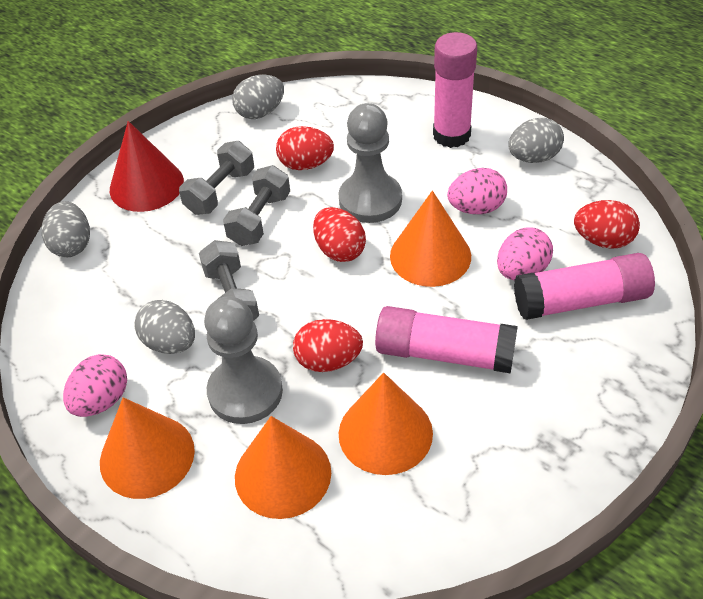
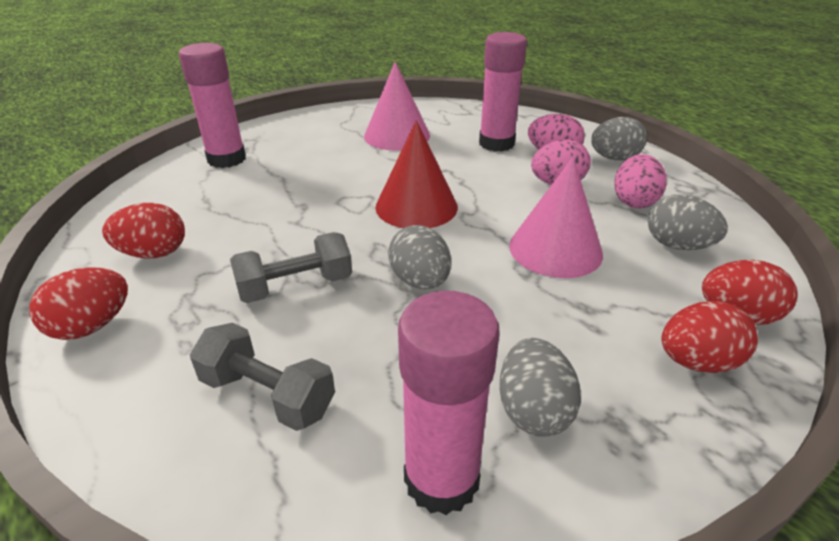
grey dumbbell: [179,141,254,215] [199,240,259,321] [223,165,290,246] = 3 -> [190,323,335,431] [230,232,352,303] = 2
grey pawn: [204,296,283,424] [338,103,402,223] = 2 -> none = 0
orange cone: [100,397,195,499] [235,416,331,519] [339,373,433,475] [390,191,471,287] = 4 -> none = 0
pink cone: none = 0 -> [364,62,430,151] [509,157,603,278] = 2

